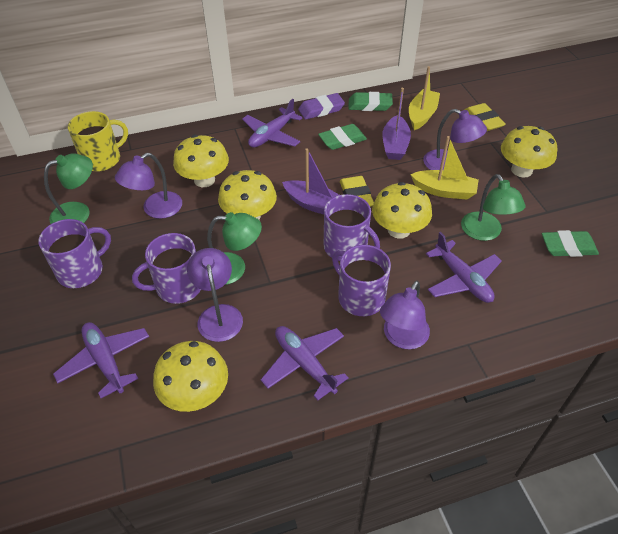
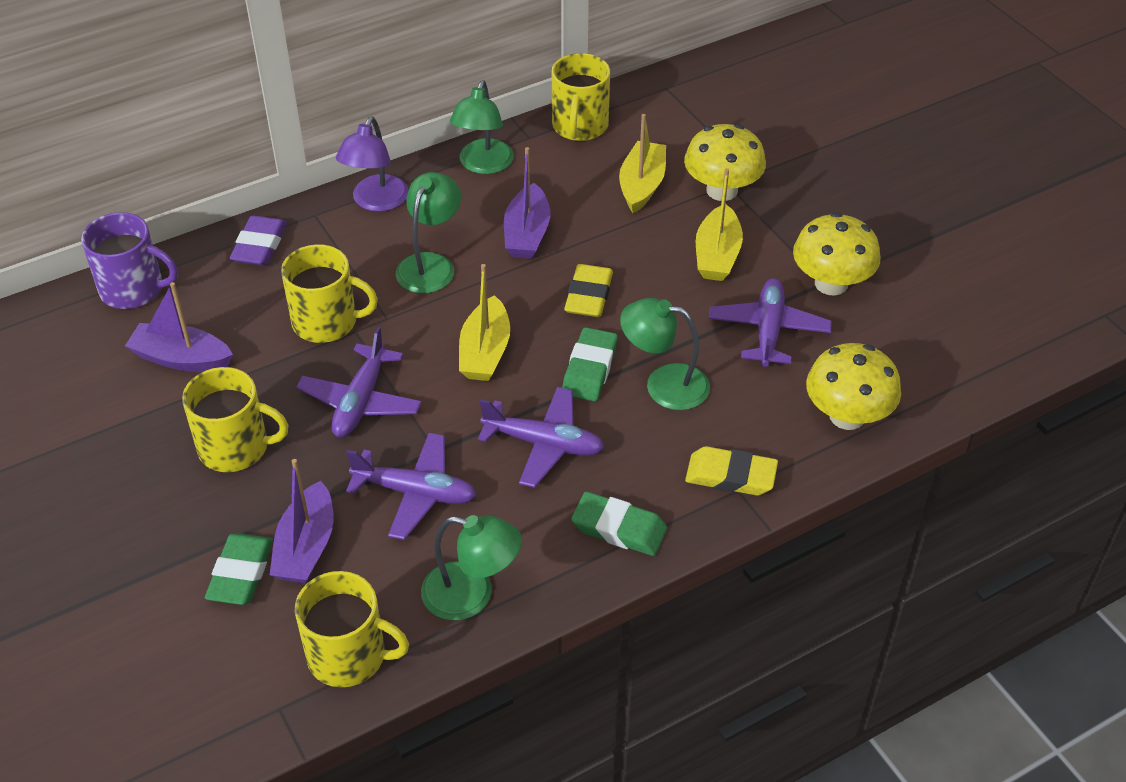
green lamp: [44,153,93,224] [207,212,262,285] [461,174,525,241] = 3 -> [396,172,461,293] [421,515,522,621] [450,80,514,174] [620,298,710,410] = 4
purple boat: [282,148,339,215] [382,88,411,160] = 2 -> [125,282,233,372] [270,459,334,584] [504,147,550,259] = 3
purple lamp: [115,153,182,219] [187,248,243,342] [380,280,430,349] [423,109,487,170] = 4 -> [336,116,408,212] = 1
purple mug: [38,219,111,288] [132,233,201,304] [324,194,380,261] [332,245,391,316] = 4 -> [81,212,178,309] = 1
yellow boat: [409,66,440,130] [410,136,479,200] = 2 -> [459,264,510,381] [619,114,666,213] [696,168,743,281] = 3
yellow mug: [68,111,128,172] = 1 -> [182,367,288,472] [281,244,378,343] [295,571,409,687] [552,53,610,141] = 4
yellow mushroom: [153,341,228,412] [173,135,229,187] [218,170,277,220] [372,182,432,239] [501,126,557,178] = 5 -> [684,124,766,201] [793,212,881,296] [806,343,901,430] = 3

